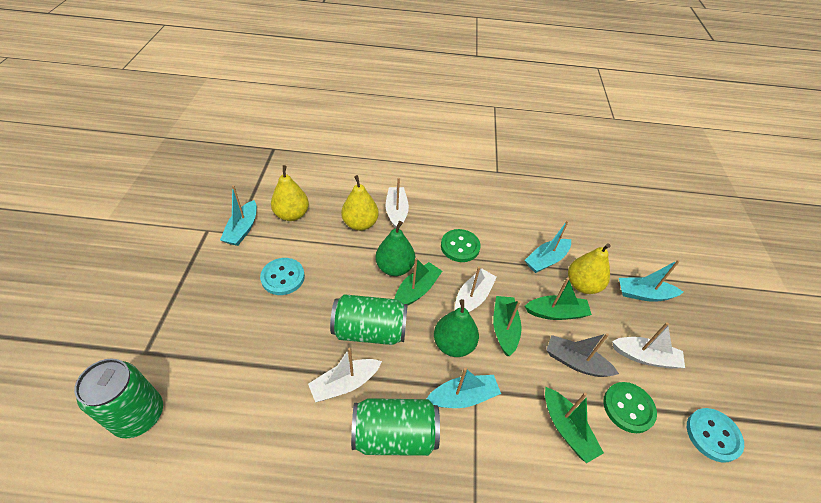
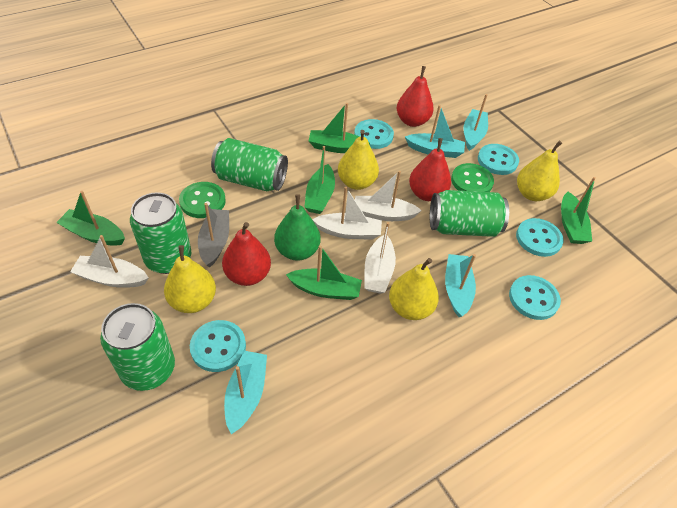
green boat: [394,258,442,305] [493,296,521,356] [525,277,592,320] [545,387,604,463] = 4 -> [56,191,125,246] [286,245,362,300] [304,146,335,214] [309,103,370,153] [561,177,596,244] = 5
green can: [74,359,163,439] [330,294,408,345] [351,398,440,456] = 3 -> [100,303,175,391] [130,192,191,274] [211,138,288,191] [430,190,509,237] = 4
green pear: [375,221,415,276] [434,299,479,357] = 2 -> [274,194,320,261] = 1
red pear: none = 0 -> [222,222,271,286] [397,66,434,127] [409,138,451,201] = 3
turquoise button: [260,258,305,295] [687,408,744,463] = 2 -> [190,320,246,372] [354,119,394,149] [478,144,519,175] [509,275,561,320] [516,218,564,257] = 5
yellow pear: [271,165,309,221] [341,175,379,231] [568,243,610,294] = 3 -> [164,245,216,313] [338,130,379,190] [389,258,439,320] [517,141,562,201] = 4

